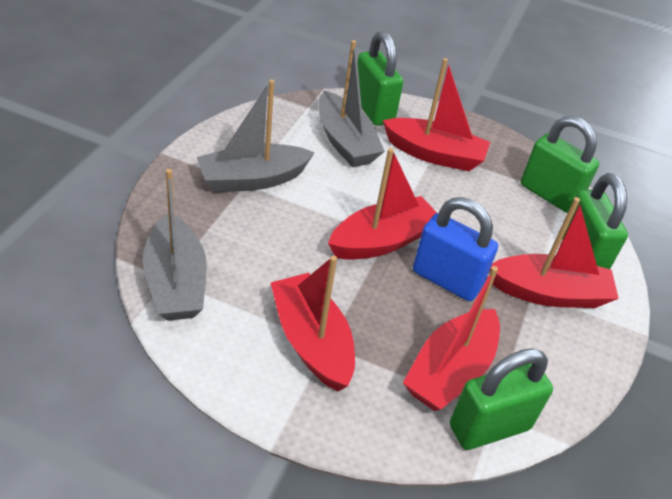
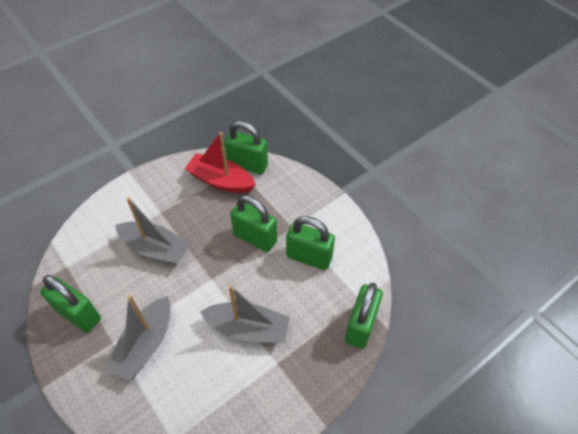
blue padlock: [413,197,498,301] = 1 -> none = 0
green padlock: [357,31,403,126] [450,348,553,450] [521,116,599,213] [562,173,628,269] = 4 -> [40,275,101,332] [224,121,268,175] [230,195,277,252] [286,216,335,270] [345,283,383,349] = 5
red boat: [271,256,355,391] [328,148,437,260] [383,58,490,171] [403,266,500,411] [489,197,619,308] = 5 -> [184,132,256,193] = 1

